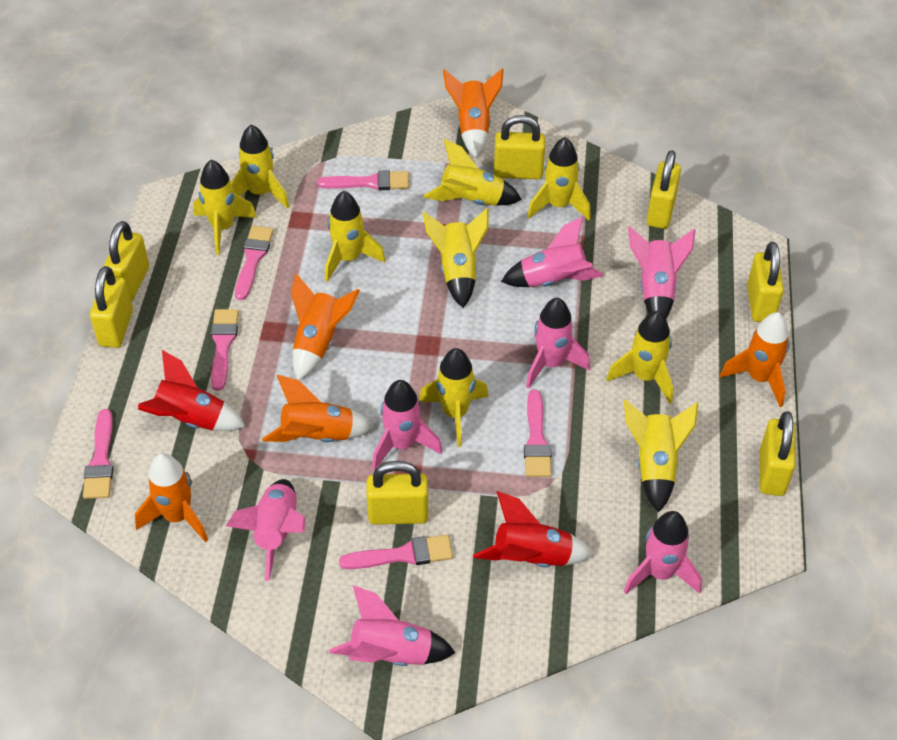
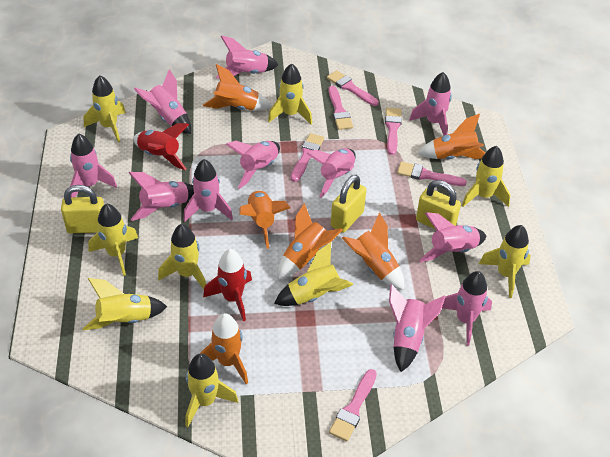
orange rocket: [135,453,208,542] [262,374,375,442] [291,273,360,380] [443,68,504,158] [720,312,790,407] = 5 -> [199,313,248,384] [203,64,272,110] [240,190,290,249] [277,203,342,279] [342,212,404,290] [418,114,485,159] = 6
pink rocket: [226,479,306,581] [329,585,455,666] [372,380,442,470] [501,216,604,287] [526,297,590,389] [624,511,702,594] [628,226,695,319] = 7 -> [70,134,117,197] [129,172,194,221] [134,69,191,134] [183,159,233,222] [216,35,279,79] [226,141,280,189] [307,148,356,198] [389,284,446,372] [409,72,452,135] [419,212,487,262] [442,271,492,346] = 11
yellow padlock: [90,266,133,348] [104,221,149,301] [366,461,428,525] [494,115,545,179] [647,150,681,229] [747,242,784,322] [760,411,795,496] = 7 -> [61,185,104,233] [331,175,366,233] [416,180,461,229] = 3

